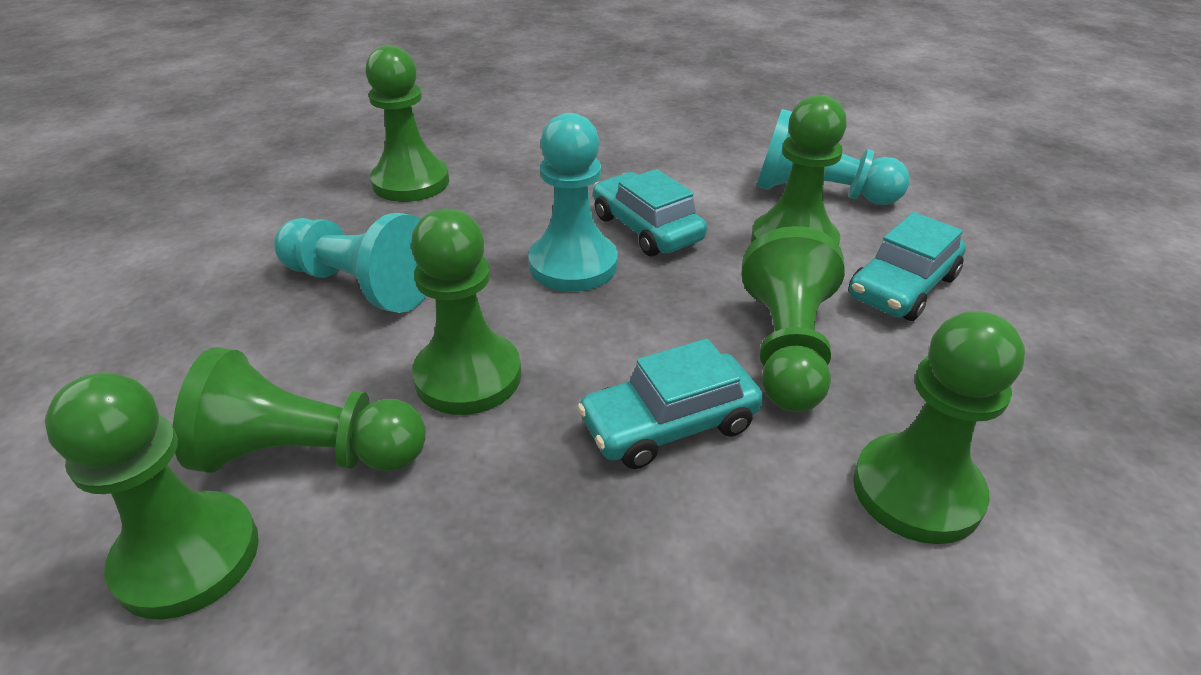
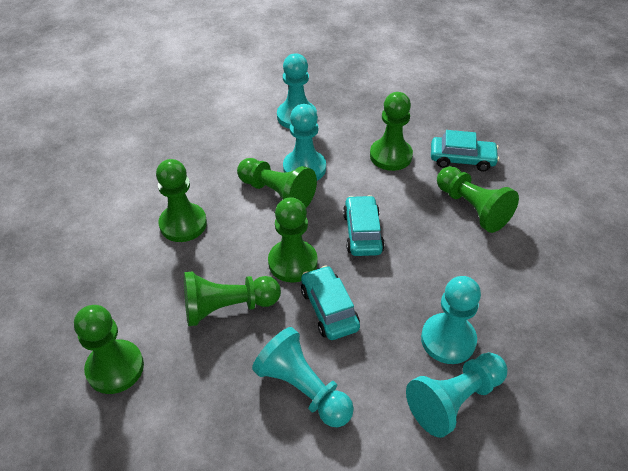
turquoise pawn: [274,213,426,313] [528,113,618,292] [756,109,910,205] = 3 -> [252,327,354,427] [277,54,317,129] [283,104,326,181] [406,353,507,438] [421,276,481,364] = 5

